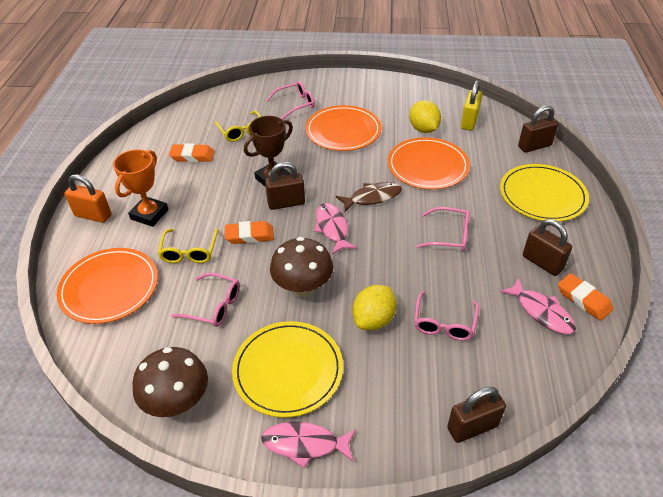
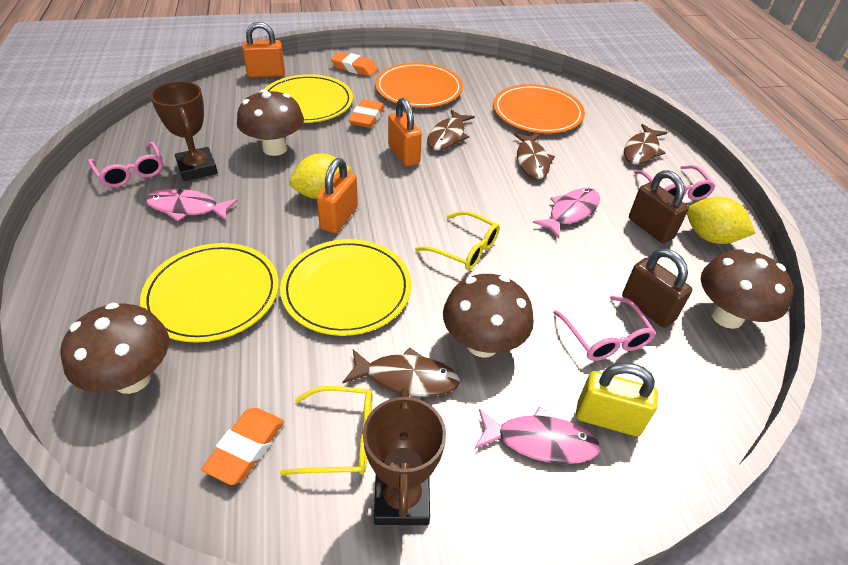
brown fish: [336,182,402,212] = 1 -> [343,347,460,397] [427,110,475,151] [514,133,555,179] [624,124,667,165] = 4
brown mushroom: [133,347,208,417] [270,237,333,297] = 2 -> [60,303,169,394] [237,89,304,156] [443,274,534,357] [701,248,793,329] = 4
brown padlock: [265,162,305,210] [447,387,506,443] [518,105,558,153] [523,219,572,276] = 4 -> [622,248,692,328] [629,170,689,243] = 2
brown trophy: [244,116,293,187] = 1 -> [150,81,218,181] [363,387,446,525] = 2
orange padlock: [65,174,112,223] = 1 -> [242,22,285,77] [316,158,358,233] [388,98,422,166] = 3
orange plate: [57,248,158,324] [305,105,382,151] [388,137,470,190] = 3 -> [375,62,463,108] [493,84,585,133] = 2
orange trophy: [113,149,169,227] = 1 -> none = 0
pink glasses: [171,273,240,327] [266,81,315,120] [414,291,479,341] [417,207,470,251] = 4 -> [88,142,163,188] [553,296,656,361] [634,165,716,200] = 3
yellow plate: [232,321,343,418] [500,164,589,222] = 2 -> [140,243,279,343] [265,74,353,123] [280,239,412,336] = 3

